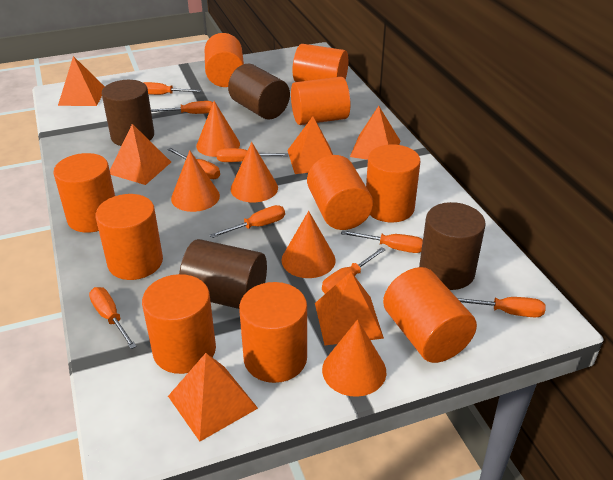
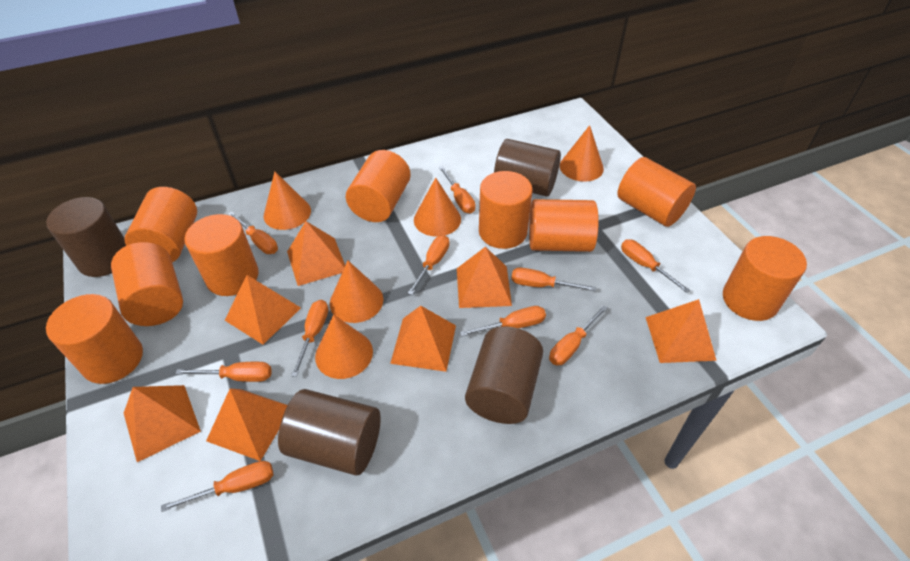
orange cylinder: [54,153,115,233] [96,194,163,280] [142,274,216,374] [205,33,244,87] [239,282,307,383] [291,77,350,125] [293,44,348,82] [307,155,373,230] [366,144,421,223] [383,267,477,363] = 10 -> [46,294,143,384] [111,242,183,326] [125,187,197,262] [184,214,259,296] [346,150,411,222] [479,171,532,249] [529,199,599,252] [617,157,696,227] [723,236,807,321] = 9
orange pyramid: [58,56,105,106] [110,124,171,185] [168,353,258,441] [287,117,333,174] [315,272,384,345] [350,106,400,160] = 6 -> [124,385,201,462] [206,388,288,461] [225,275,301,344] [287,221,345,286] [390,306,456,372] [457,247,512,308] [646,299,717,363] = 7
orange screwdriver: [89,287,137,349] [143,82,201,95] [151,101,213,114] [167,148,220,179] [210,205,285,238] [217,148,288,162] [322,247,386,294] [341,230,423,253] [457,297,545,317] = 9 -> [161,461,273,512] [175,362,272,382] [228,212,278,254] [291,300,328,377] [408,235,449,295] [439,166,475,213] [460,306,546,337] [511,268,596,291] [549,305,608,365] [621,240,690,293] = 10

